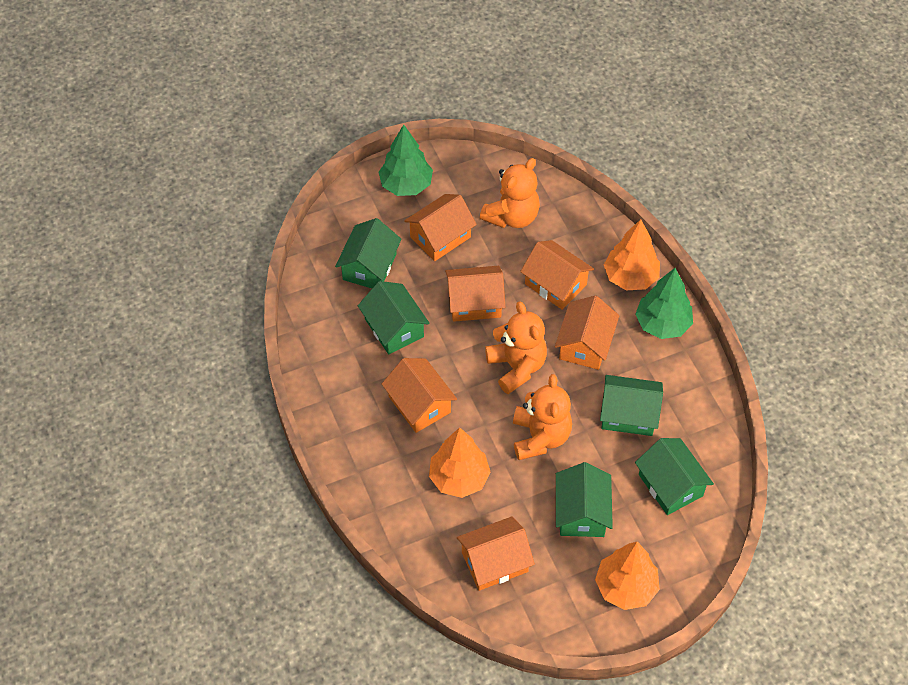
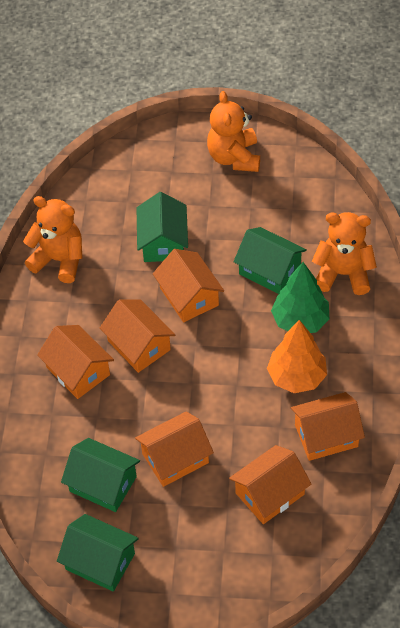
green house: [335,218,402,288] [358,281,430,355] [556,462,613,537] [600,375,663,436] [635,438,714,515] = 5 -> [57,514,139,592] [61,438,140,512] [137,192,188,262] [234,227,307,294] = 4
green tree: [379,124,433,196] [635,268,693,339] = 2 -> [271,262,329,333] = 1
orange tree: [429,427,491,498] [595,542,660,610] [604,220,660,290] = 3 -> [267,320,327,393] = 1

